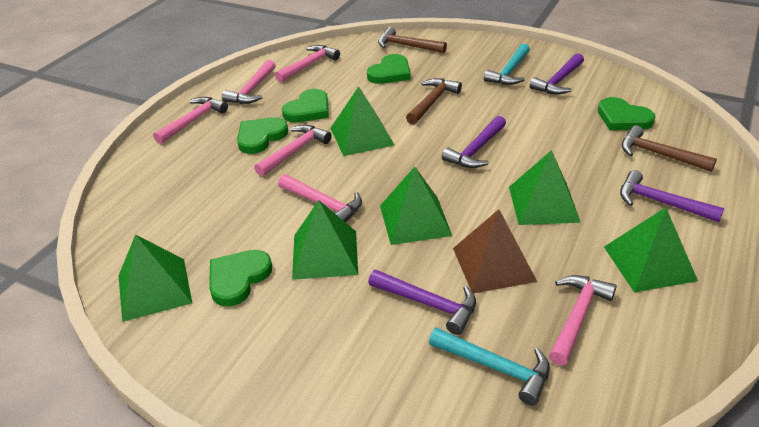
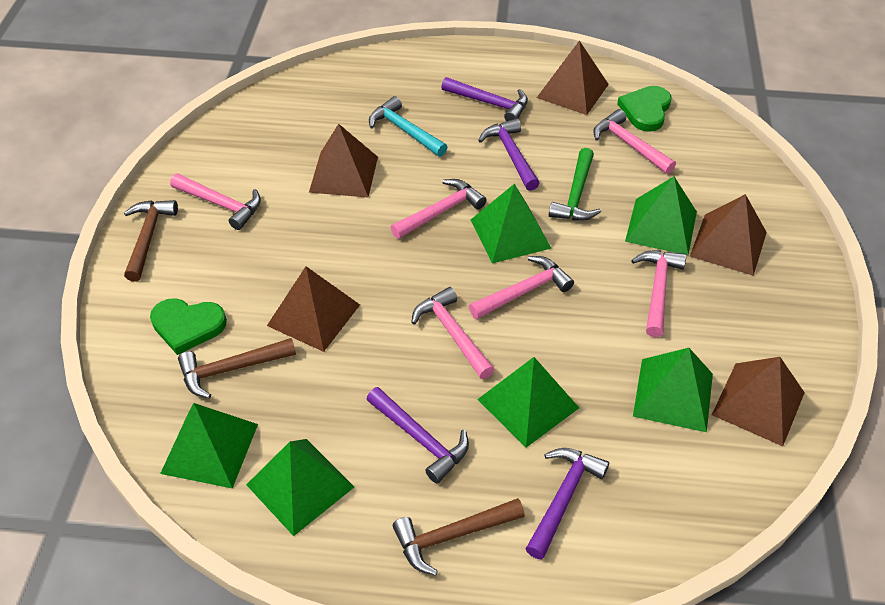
brown pyramid: [453,209,537,294] = 1 -> [267,266,360,352] [309,124,378,198] [537,40,609,115] [690,194,767,276] [712,357,805,446] = 5
green hammer: none = 0 -> [549,148,601,221] = 1
green heart: [209,250,272,306] [237,117,288,154] [282,89,329,122] [367,54,411,84] [598,97,655,130] = 5 -> [150,298,227,355] [617,86,671,132] = 2
turquoise hammer: [429,327,550,406] [484,43,530,85] = 2 -> [369,96,447,157] = 1

